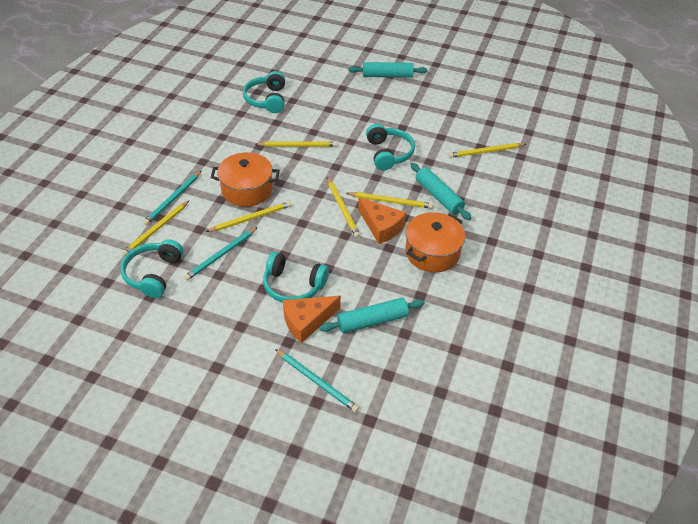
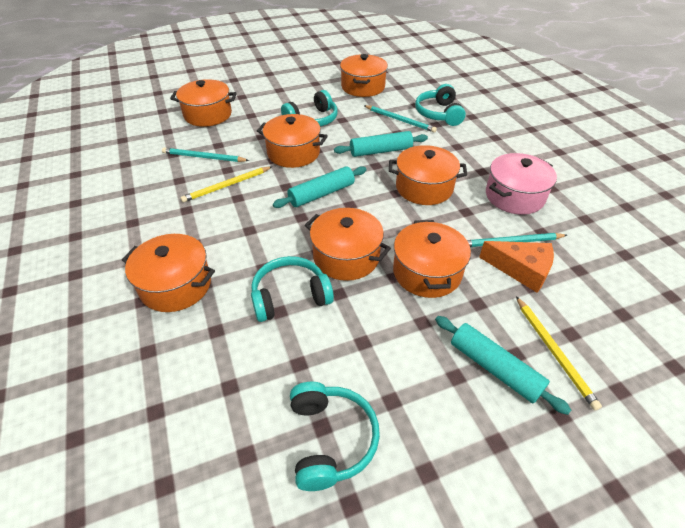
orange cheese: [283,296,341,343] [358,197,406,244] = 2 -> [479,241,554,293] = 1
orange pot: [210,152,280,207] [405,212,465,272] = 2 -> [122,234,215,312] [170,79,237,127] [257,114,328,168] [305,208,391,281] [340,54,388,97] [389,145,467,205] [393,220,471,298] = 7
pink pot: none = 0 -> [486,153,557,215] = 1
yellow pencil: [121,200,190,256] [206,201,291,232] [256,141,337,147] [327,177,360,238] [346,192,433,209] [449,143,526,158] = 6 -> [181,166,273,202] [516,296,602,410] = 2

